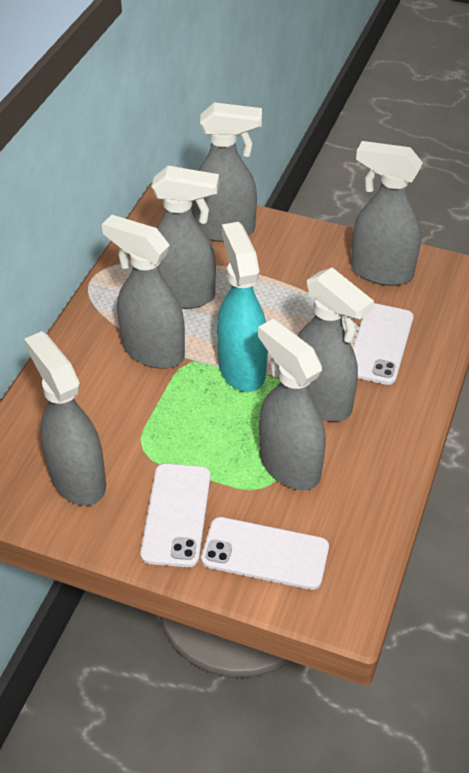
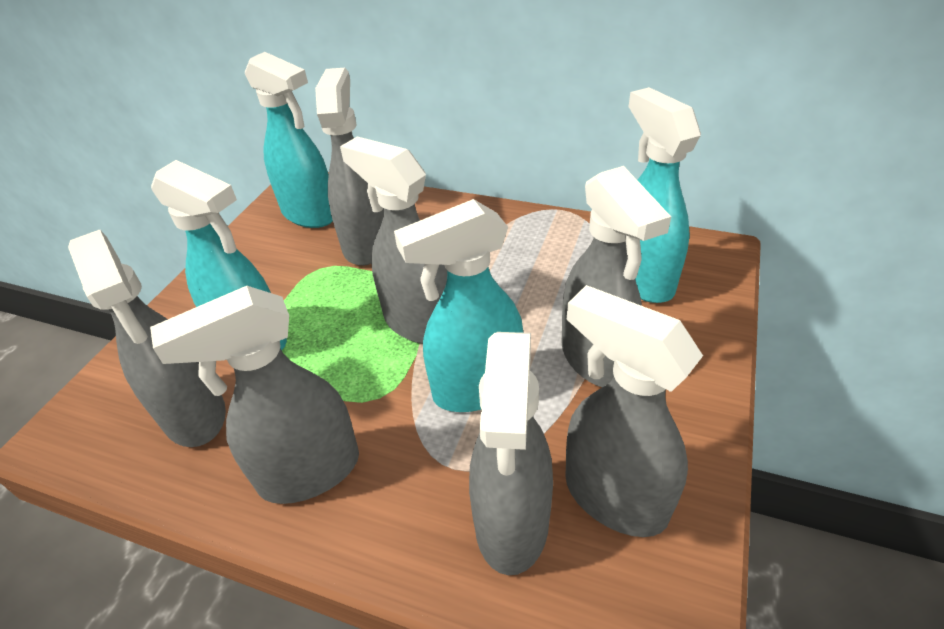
turquoise spray bottle: [217,222,268,392] = 1 -> [151,160,287,350] [245,52,333,228] [394,199,523,412] [629,87,701,303] = 4
white phone: [140,463,211,567] [201,517,329,590] [353,303,414,385] = 3 -> none = 0

